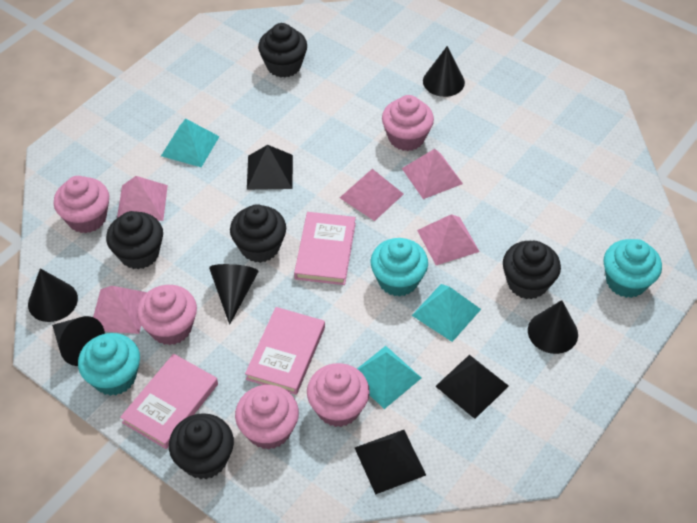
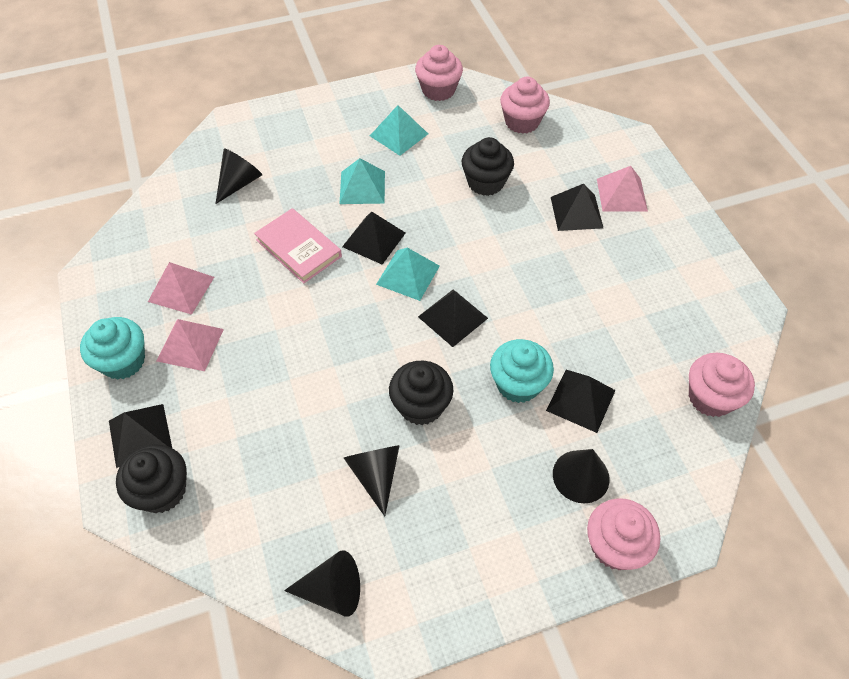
black cone: [28,268,78,322] [52,316,105,366] [209,264,259,325] [423,46,465,97] [528,300,578,354] = 5 -> [215,148,262,204] [284,550,360,617] [344,445,400,516] [553,449,610,503] = 4
black cupcake: [106,211,163,269] [169,413,234,479] [230,204,286,263] [258,23,307,78] [503,241,561,299] = 5 -> [116,444,187,513] [389,361,453,425] [462,137,514,196] = 3
black pyramid: [247,145,293,190] [355,430,426,495] [435,355,509,419] = 3 -> [109,404,172,468] [342,212,405,265] [418,289,488,347] [546,370,616,433] [551,184,603,231] = 5
pink book: [120,354,218,449] [245,307,325,395] [294,212,356,285] = 3 -> [254,208,342,284] = 1
pink cupcake: [54,176,109,233] [137,285,197,345] [235,385,299,450] [307,363,370,427] [382,95,434,151] = 5 -> [415,45,463,101] [500,77,550,134] [587,498,660,570] [689,353,755,417] = 4
pink pyramid: [93,286,147,334] [117,176,168,221] [340,169,404,221] [402,149,463,199] [417,214,480,265] = 5 -> [148,262,214,315] [157,319,224,371] [597,166,648,212] = 3
turquoise cupcake: [78,333,140,396] [371,238,428,297] [603,239,662,298] = 3 -> [80,317,145,380] [490,339,554,403] = 2

